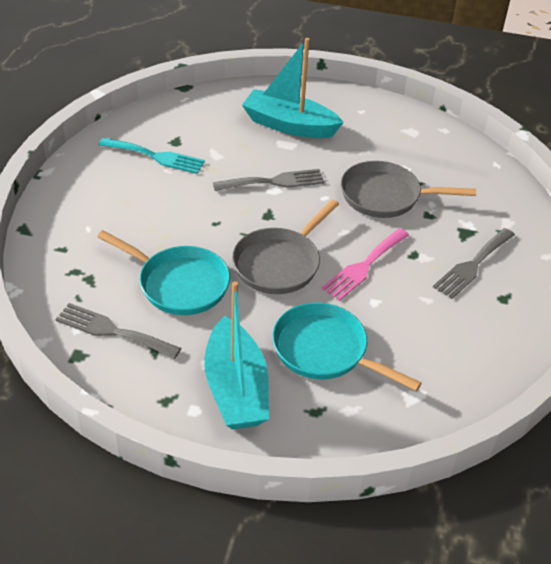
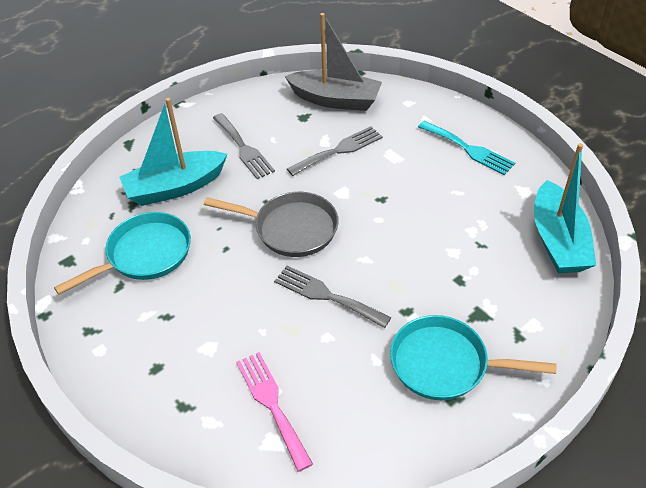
grey boat: none = 0 -> [285,13,382,111] = 1
grey pan: [232,199,339,294] [341,161,476,218] = 2 -> [204,192,339,257] = 1

